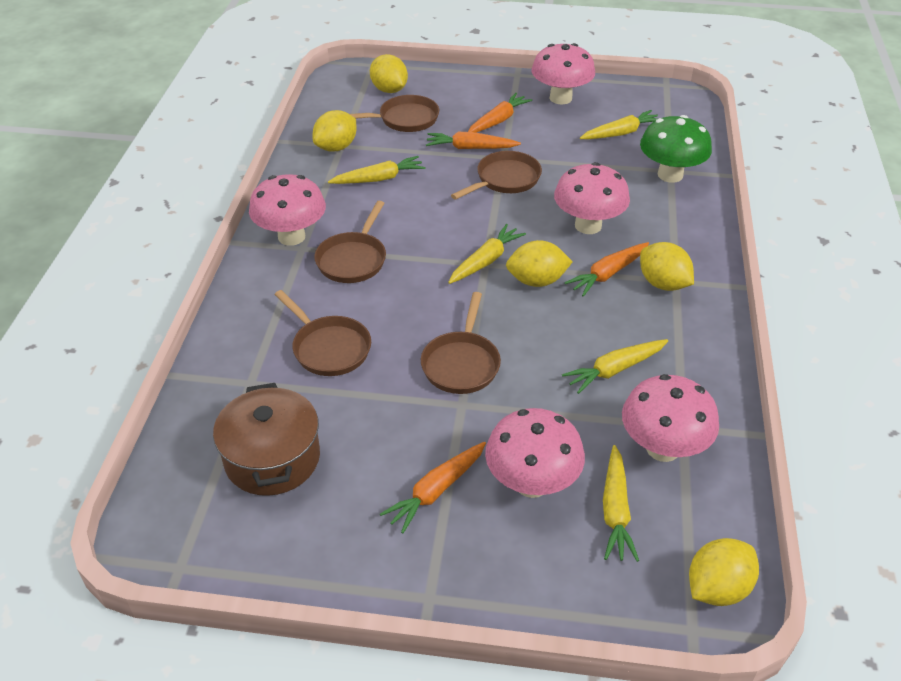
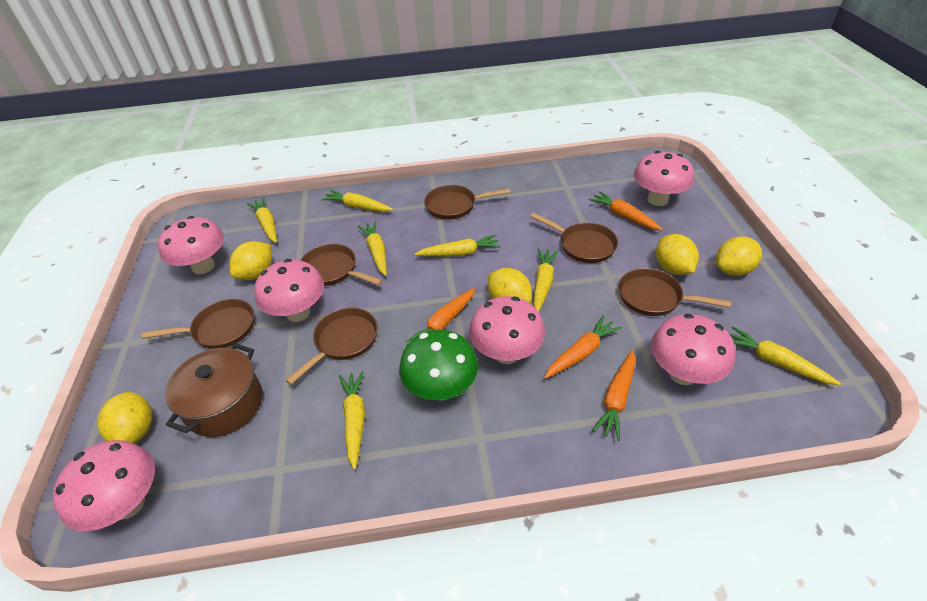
brown pan: [274,290,371,376] [314,201,386,283] [350,95,439,132] [421,292,501,394] [451,151,542,200] = 5 -> [142,299,254,349] [285,308,378,385] [300,244,383,286] [424,185,510,220] [530,213,618,263] [619,268,731,316] = 6
pink mushroom: [249,174,326,246] [485,408,585,498] [532,43,595,104] [554,162,630,234] [622,374,719,462] = 5 -> [52,440,155,531] [158,216,224,274] [254,259,324,322] [469,296,545,364] [634,151,694,206] [651,314,735,385] = 6
yellow carrot: [328,156,425,184] [448,224,526,284] [562,339,668,394] [580,110,658,139] [603,445,639,562] = 5 -> [247,198,277,243] [321,190,393,212] [339,371,365,470] [358,221,387,276] [415,235,501,256] [533,249,558,312] [729,327,841,385] = 7

